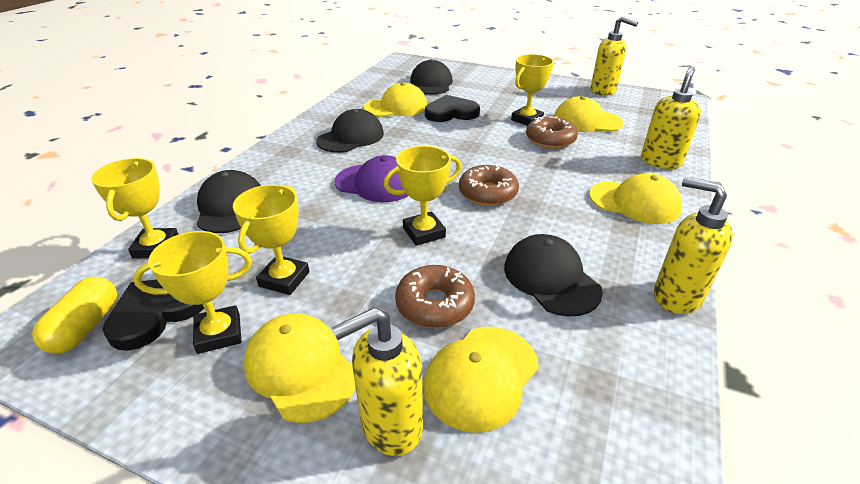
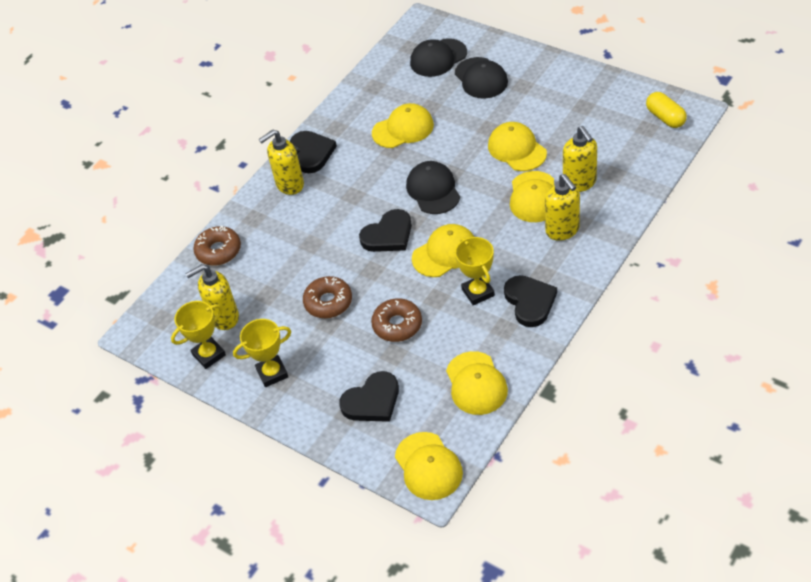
black cap: [197,170,261,233] [316,109,384,153] [410,59,453,95] [504,234,603,316] = 4 -> [406,161,460,214] [410,38,467,77] [455,57,508,99] = 3
black heart: [102,279,204,351] [425,95,480,122] = 2 -> [290,131,337,173] [339,371,399,422] [359,209,412,252] [504,275,557,327] = 4
purple cap: [334,155,408,202] = 1 -> none = 0
yellow cap: [244,313,355,423] [364,82,427,117] [424,327,539,432] [554,96,623,132] [589,173,682,224] = 5 -> [372,103,434,148] [395,432,463,500] [412,224,475,277] [446,351,508,415] [488,122,547,171] [510,171,554,222] = 6
yellow trophy: [91,158,179,259] [133,231,252,354] [233,185,309,295] [384,146,461,246] [511,54,554,126] = 5 -> [171,301,226,369] [233,319,291,387] [455,237,495,305] = 3

